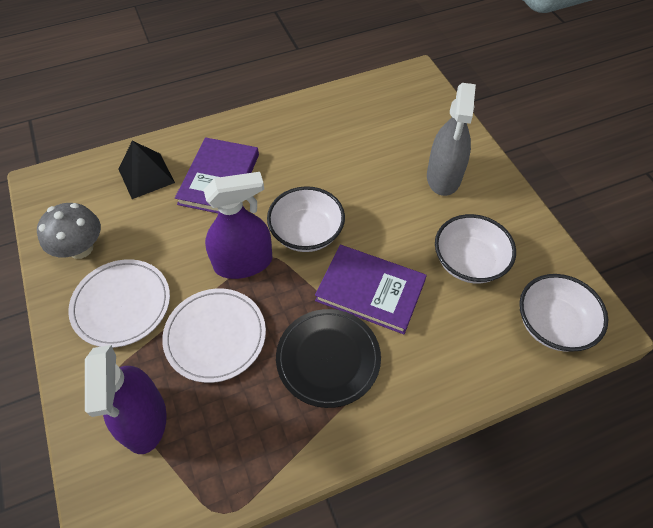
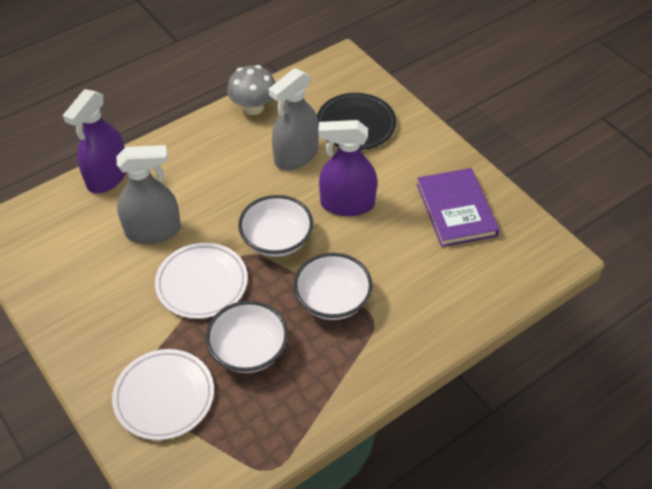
black pyramid: [119,141,175,199] = 1 -> none = 0
grey spray bottle: [427,83,476,196] = 1 -> [116,145,181,244] [269,68,319,170] = 2
purple book: [175,137,259,213] [315,245,427,334] = 2 -> [417,168,499,247] = 1

